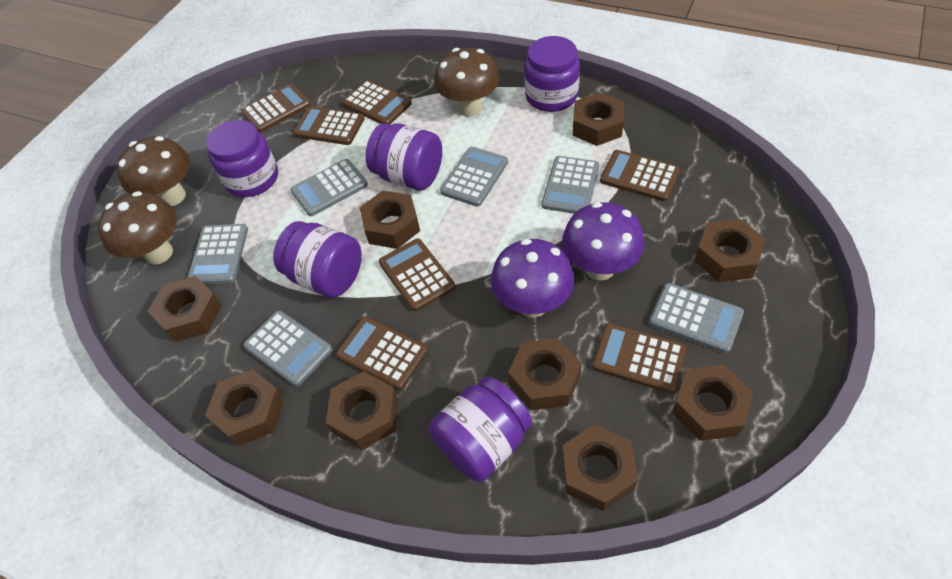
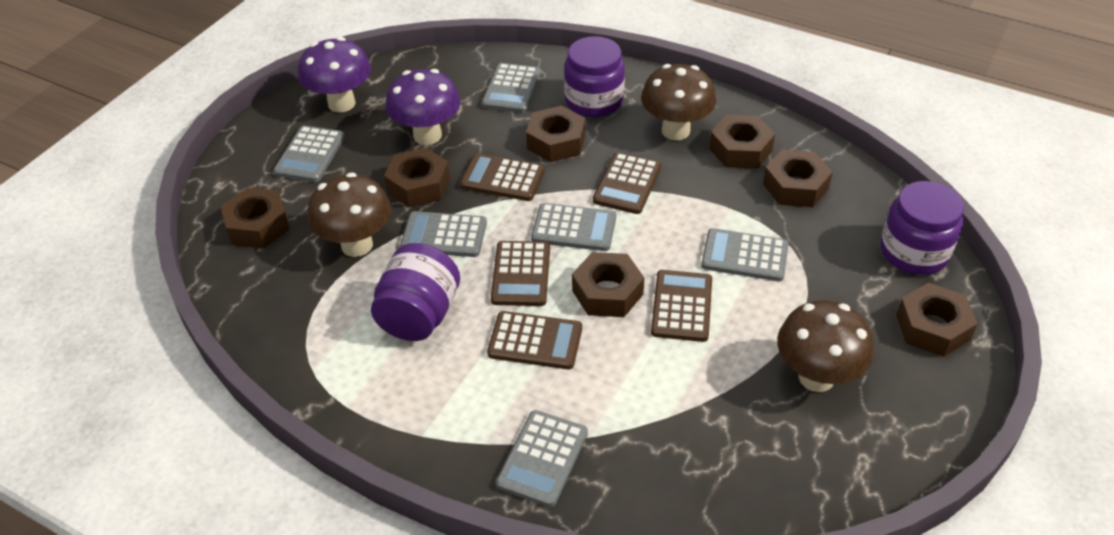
brown calculator: [241,84,311,133] [293,106,364,145] [336,317,428,390] [342,80,412,124] [379,239,455,311] [592,323,687,393] [600,150,680,201] = 7 -> [460,153,545,201] [487,311,582,369] [491,241,550,306] [593,152,661,214] [651,270,712,342] = 5
brown nut: [147,276,222,342] [205,369,284,446] [326,372,398,450] [360,191,420,249] [508,338,582,410] [562,424,638,511] [573,92,624,146] [672,365,753,441] [694,219,766,282] = 9 -> [221,188,290,248] [384,147,450,207] [526,106,585,162] [572,252,644,317] [709,115,775,169] [763,149,833,207] [896,283,978,357] = 7
purple jar: [206,120,278,197] [273,221,362,298] [365,123,442,190] [429,376,532,482] [524,36,580,112] = 5 -> [371,243,460,341] [564,36,625,118] [881,181,964,275] = 3

